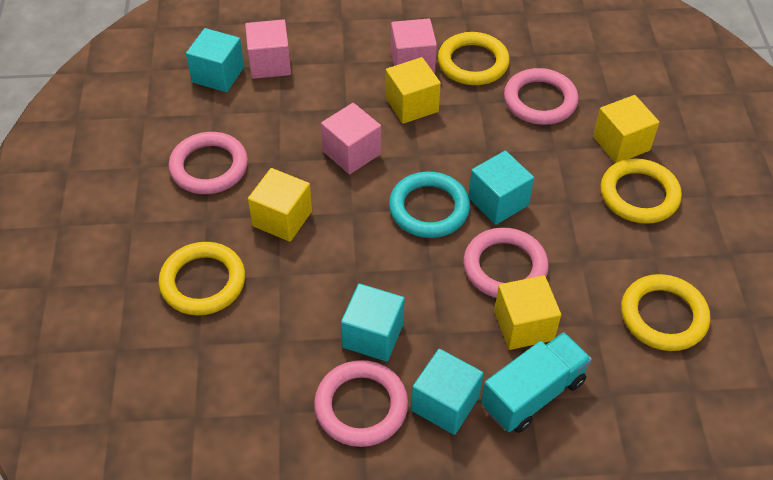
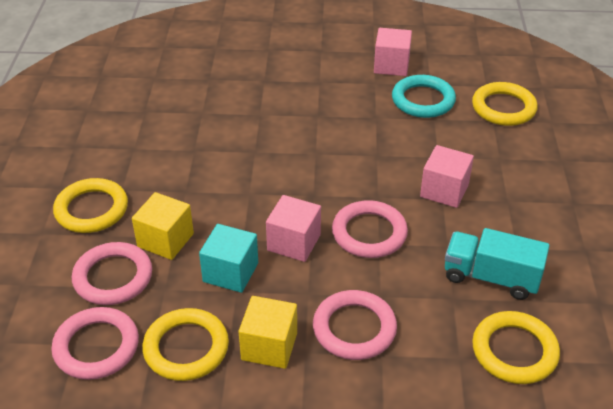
turquoise cube: [186,28,244,92] [341,283,405,362] [411,349,484,435] [468,151,534,225] = 4 -> [199,224,258,293] = 1
yellow cube: [248,168,312,242] [385,57,441,124] [494,275,561,350] [593,95,659,163] = 4 -> [132,192,194,260] [239,296,297,369] = 2

